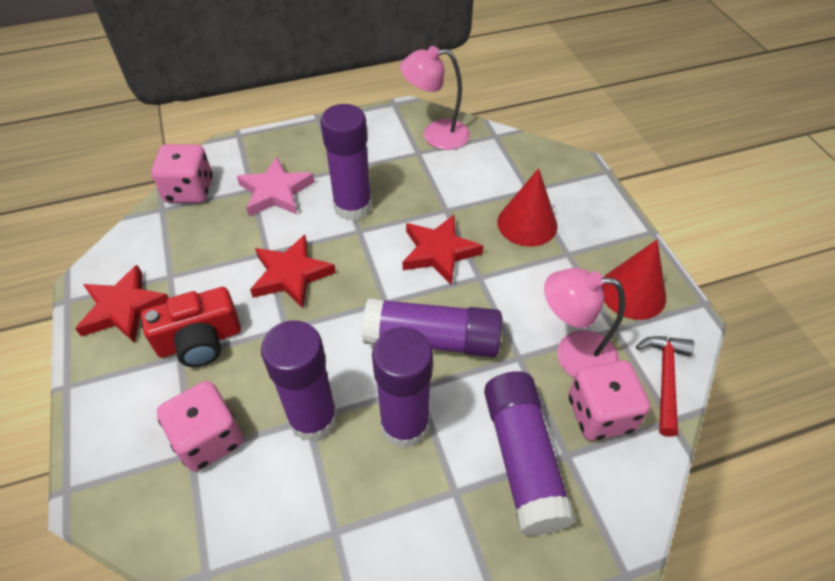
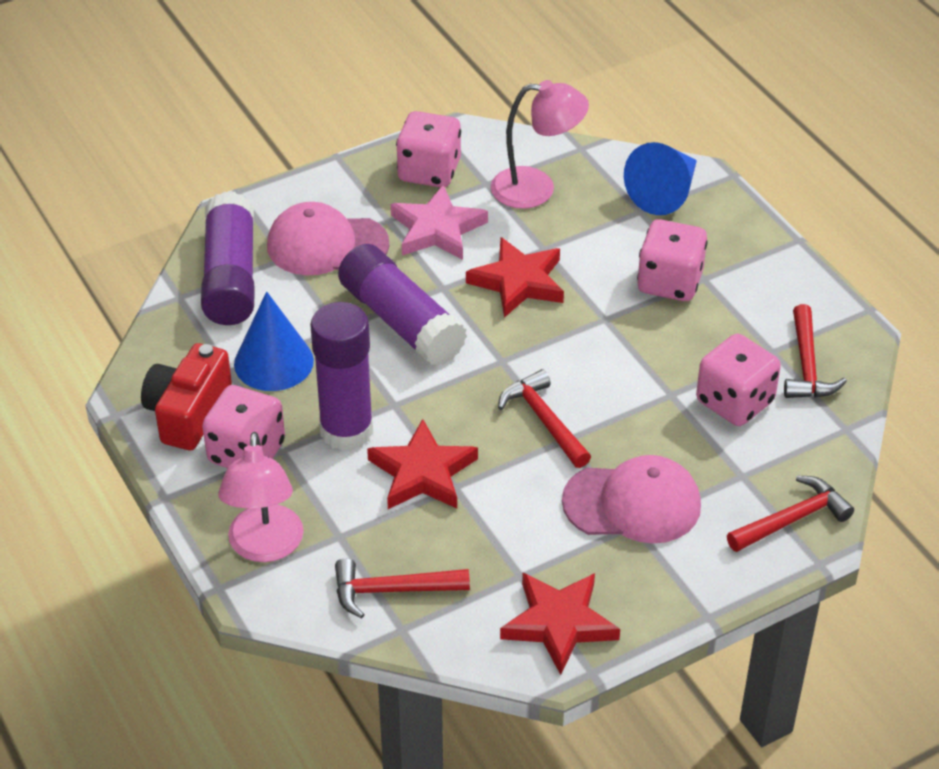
blue cone: none = 0 -> [234,291,314,391] [624,142,697,215] = 2
pink cap: none = 0 -> [267,202,389,275] [562,455,701,544] = 2
pink dice: [151,144,213,203] [157,381,243,472] [568,360,650,441] = 3 -> [202,385,285,468] [396,111,461,188] [637,219,708,301] [696,334,781,426] = 4
purple glue stick: [261,320,338,442] [320,104,372,221] [362,298,502,357] [372,327,433,448] [484,371,576,536] = 5 -> [201,192,254,325] [310,302,373,451] [338,244,467,367] = 3
red cone: [497,168,557,247] [602,240,666,320] = 2 -> none = 0
red hammer: [636,336,694,437] = 1 -> [335,558,470,619] [498,369,591,468] [727,476,854,552] [784,304,847,398] = 4

